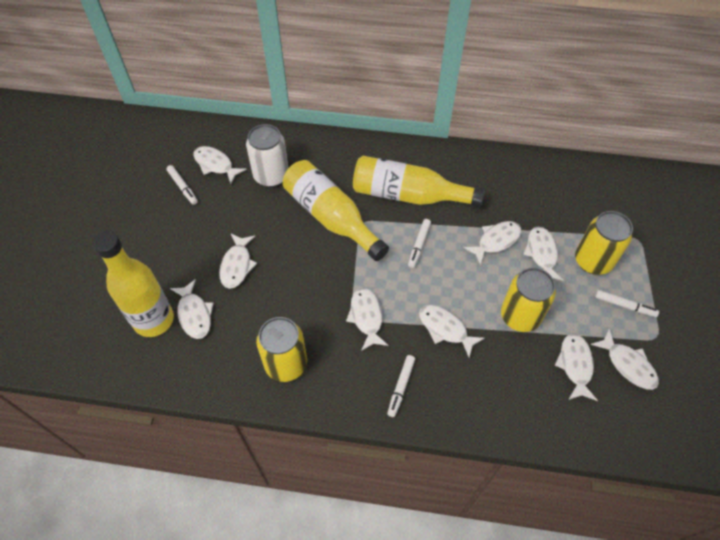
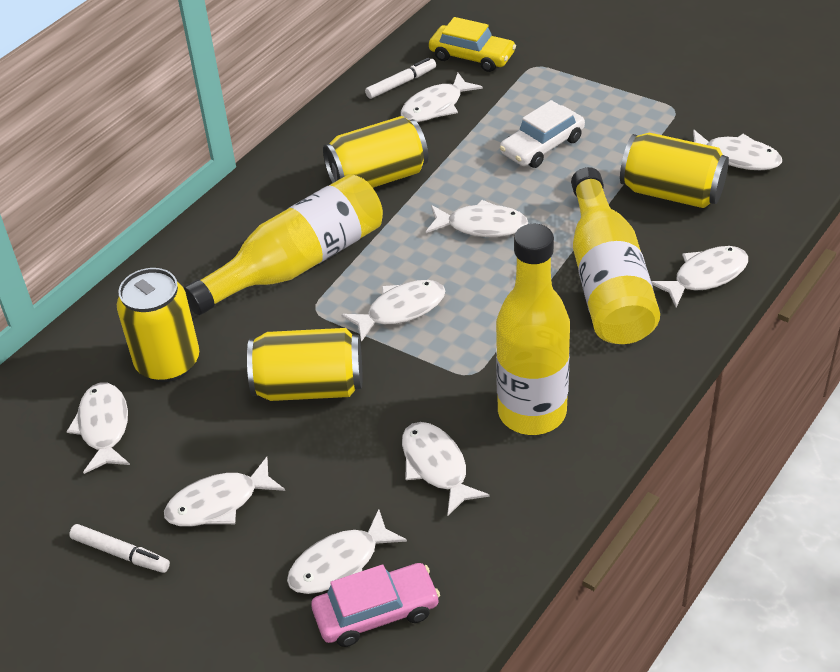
pink car: none = 0 -> [311,563,440,647] = 1
white can: [246,124,289,187] = 1 -> none = 0
white car: none = 0 -> [500,100,585,168] = 1
white marker: [166,165,198,205] [387,355,415,417] [408,219,431,268] [595,290,659,317] = 4 -> [69,524,170,573] [365,58,436,99] = 2
yellow can: [256,317,307,382] [501,267,556,332] [575,211,633,275] = 3 -> [117,268,199,382] [247,328,362,401] [323,116,428,188] [620,133,729,208] = 4
yellow car: none = 0 -> [429,17,516,72] = 1

